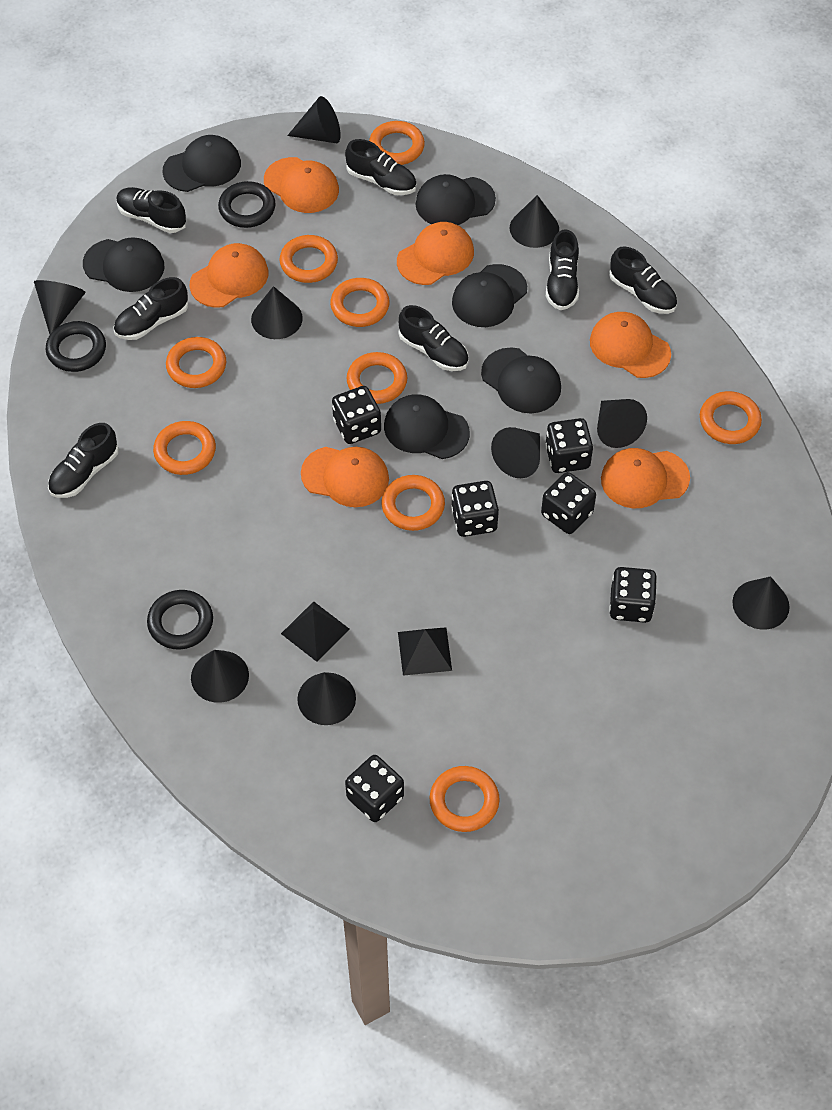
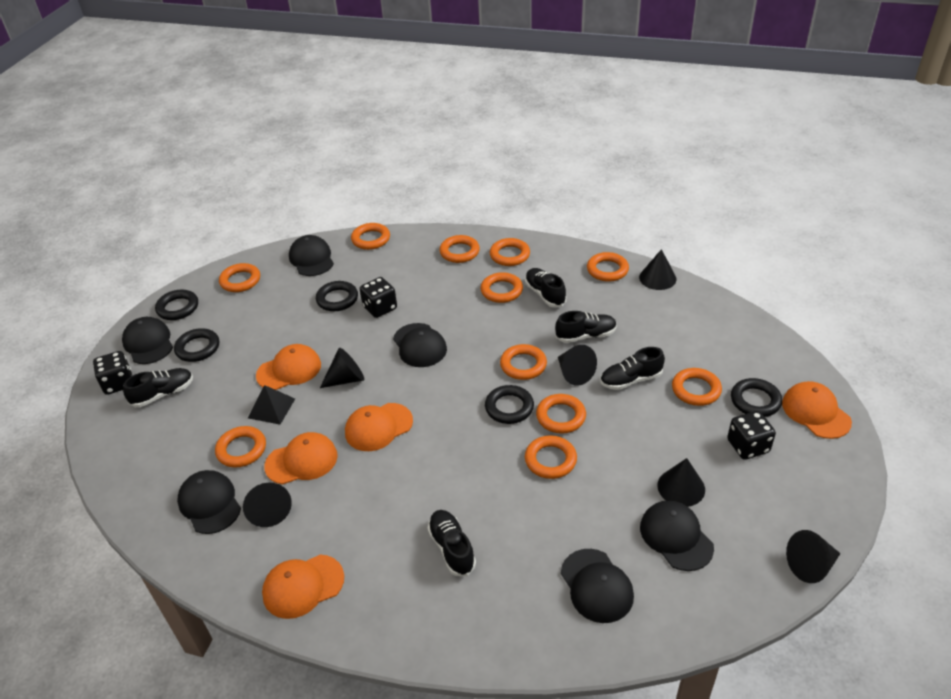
black cone: [34,280,86,334] [191,650,249,703] [251,286,303,339] [287,96,341,143] [297,672,356,725] [491,427,540,478] [509,195,559,248] [597,399,647,448] [732,576,790,630] = 9 -> [243,483,292,527] [320,348,364,388] [558,345,597,386] [639,249,676,290] [657,458,705,507] [786,530,841,583] = 6
black dice: [332,386,381,444] [345,755,404,822] [451,481,499,537] [541,472,596,534] [545,418,593,473] [609,567,657,623] = 6 -> [93,351,132,395] [360,277,397,318] [727,411,776,460] = 3
black pyramid: [281,601,349,662] [398,627,452,676] = 2 -> [248,385,295,424] = 1
black ring: [46,321,106,372] [147,590,213,649] [218,181,276,228] = 3 -> [155,290,198,320] [174,328,219,362] [316,281,358,311] [485,385,534,424] [731,378,782,417] = 5
black shoe: [48,423,119,498] [114,277,188,340] [116,187,186,233] [345,139,417,195] [399,305,468,371] [546,229,579,310] [609,246,677,314] = 7 -> [123,368,193,407] [427,510,476,576] [525,268,566,307] [555,311,617,343] [600,347,665,390] = 5
orange cap: [189,243,268,308] [264,157,339,213] [301,447,389,507] [397,222,474,285] [590,312,671,378] [601,448,690,508] = 6 -> [256,344,321,390] [262,554,344,619] [264,432,338,484] [345,403,413,451] [782,381,852,439] = 5
orange ring: [153,421,216,475] [166,337,226,388] [280,235,338,283] [330,278,390,327] [347,352,407,404] [369,121,425,165] [381,475,445,531] [430,766,500,832] [700,391,762,444] = 9 -> [215,426,266,468] [219,263,260,292] [351,223,390,250] [440,235,480,263] [480,272,523,303] [490,238,530,266] [500,344,547,380] [525,435,577,479] [536,394,586,434] [587,252,629,282] [672,368,722,406] = 11

